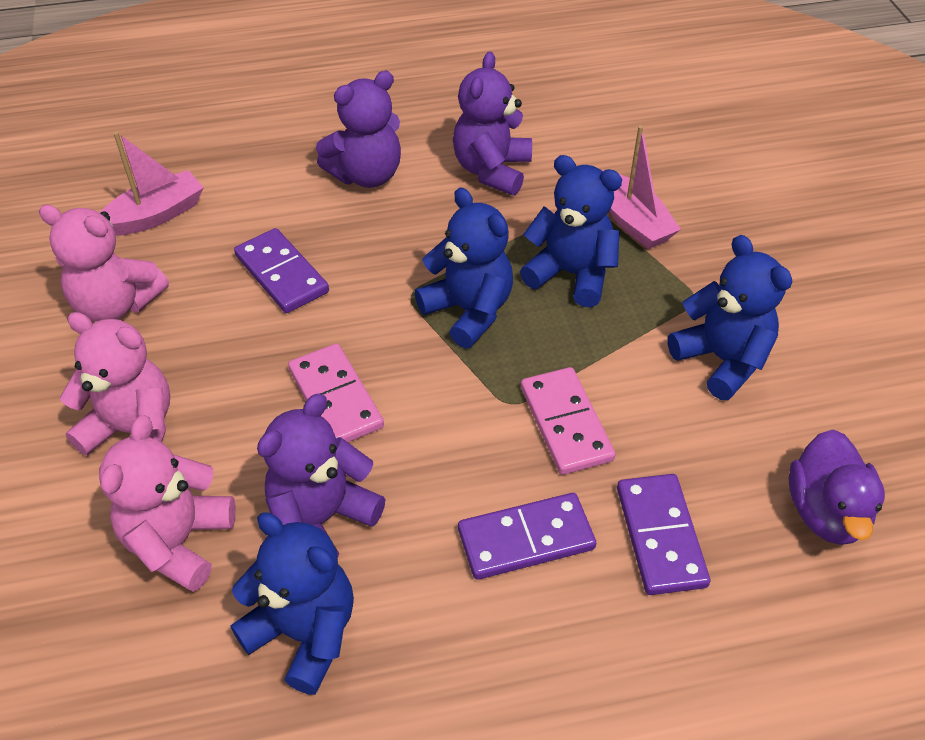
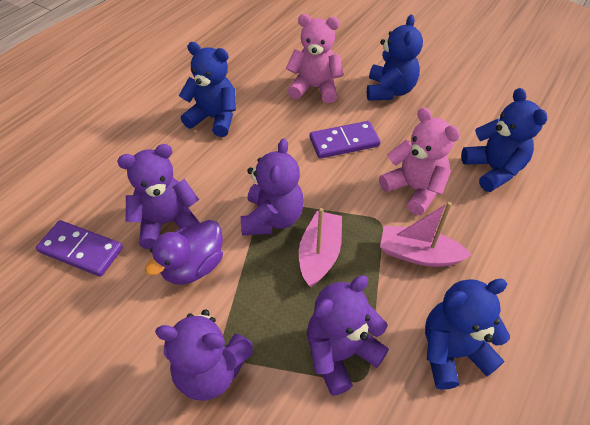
pink domino: [288,343,384,442] [521,367,616,475] = 2 -> none = 0
pink teddy bear: [39,205,169,322] [60,312,170,455] [99,415,236,592] = 3 -> [286,14,344,103] [379,107,460,215] = 2
purple domino: [234,228,329,313] [458,493,596,580] [617,474,710,595] = 3 -> [36,220,123,277] [310,121,381,159] = 2
purple teddy bear: [257,394,385,558] [316,71,401,188] [453,52,532,195] = 3 -> [117,144,200,249] [155,310,253,401] [241,138,304,235] [307,275,389,396] = 4

